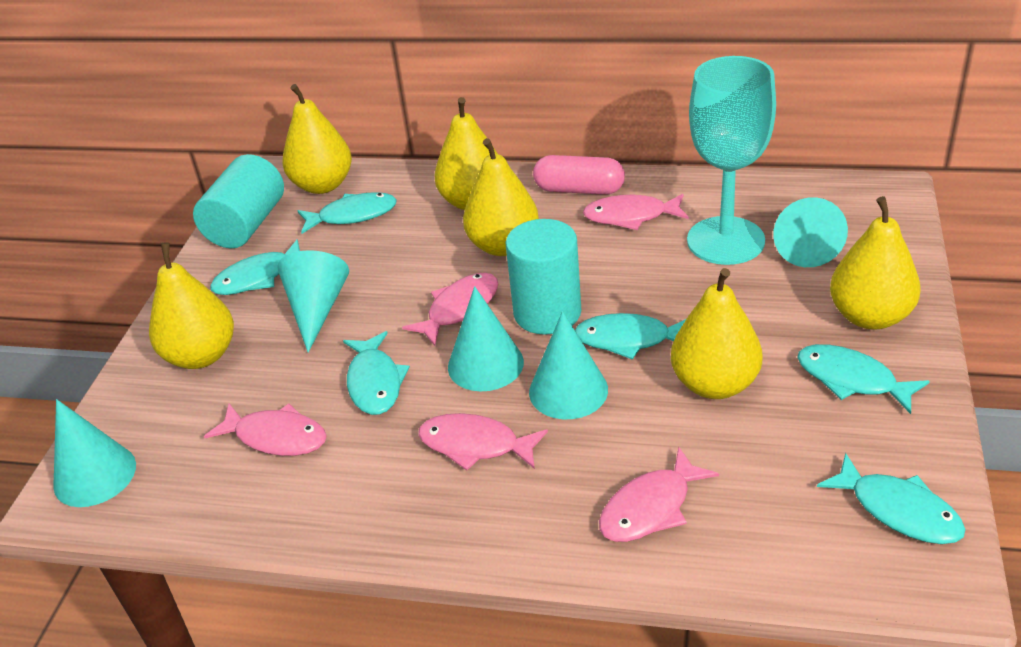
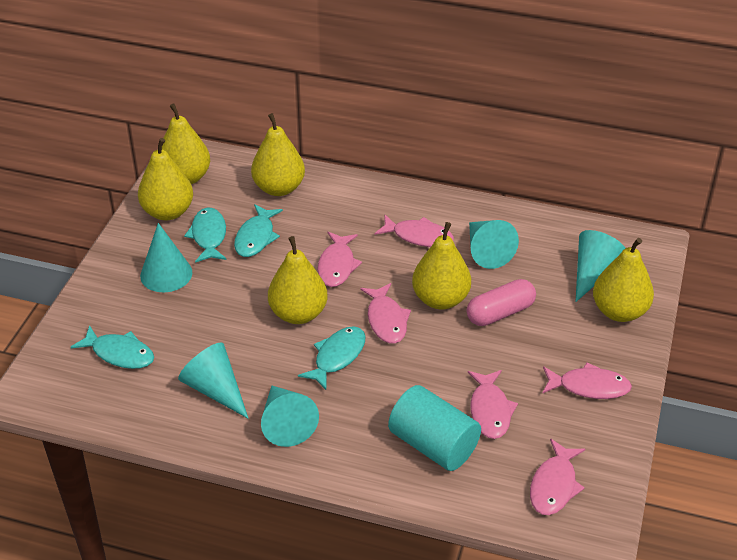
pink fish: [204,404,327,456] [402,273,498,346] [418,413,548,470] [583,194,689,230] [599,447,719,542] = 5 -> [317,232,362,287] [360,283,411,344] [375,214,454,247] [468,370,518,439] [530,438,585,515] [542,362,632,399] = 6
turquoise cylinder: [193,154,284,248] [506,219,581,335] = 2 -> [388,385,481,471] = 1
turquoise fish: [210,239,300,295] [298,192,397,234] [343,331,410,415] [575,313,686,360] [797,344,930,414] [817,453,966,544] = 6 -> [71,325,154,369] [184,207,227,263] [234,204,283,257] [298,326,366,390] = 4
turquoise goblet: [687,56,776,265] = 1 -> none = 0

